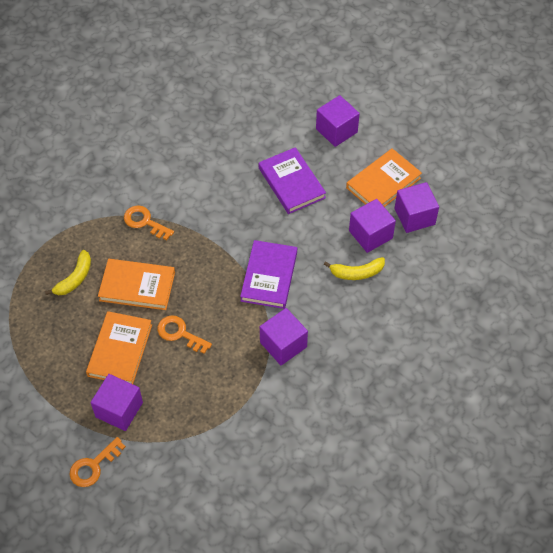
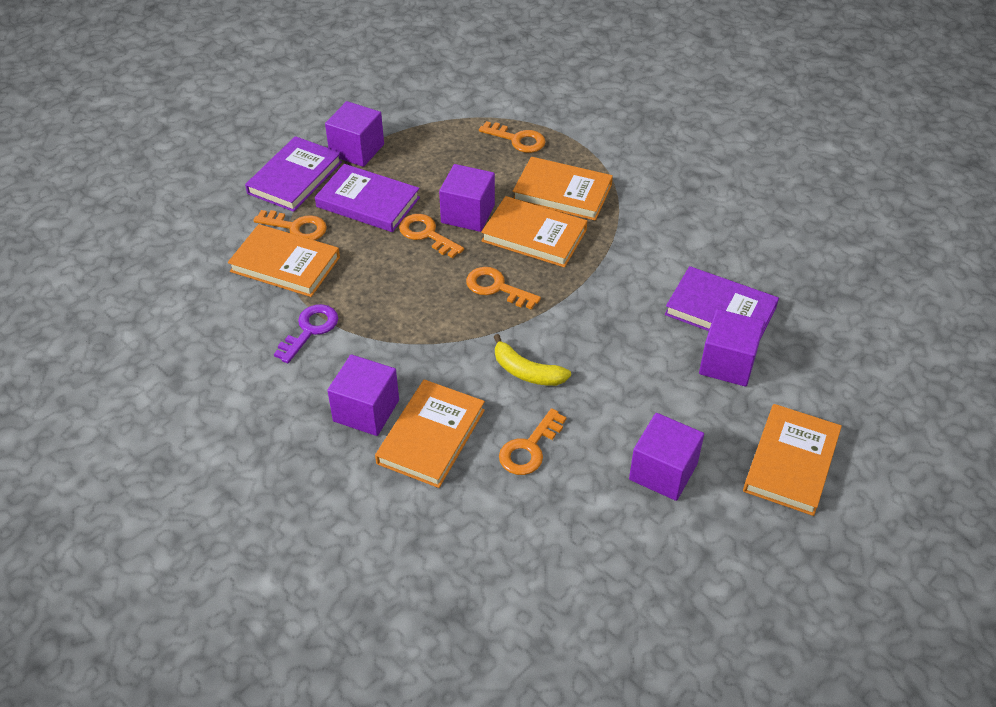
orange book: [86,311,152,384] [98,259,175,310] [346,148,422,207] = 3 -> [228,224,340,297] [375,379,485,488] [481,196,587,267] [513,157,613,221] [743,404,842,516] = 5
orange key: [69,437,126,487] [124,205,174,240] [157,315,212,354] = 3 -> [253,210,327,240] [399,214,464,258] [466,267,541,310] [479,121,546,153] [499,408,567,475] = 5
purple book: [240,240,297,309] [259,147,326,214] = 2 -> [245,136,342,212] [315,164,420,232] [665,266,779,339] = 3
purple key: none = 0 -> [274,304,338,363] = 1
yellow banana: [45,250,91,295] [323,257,385,280] = 2 -> [494,334,571,386] = 1

